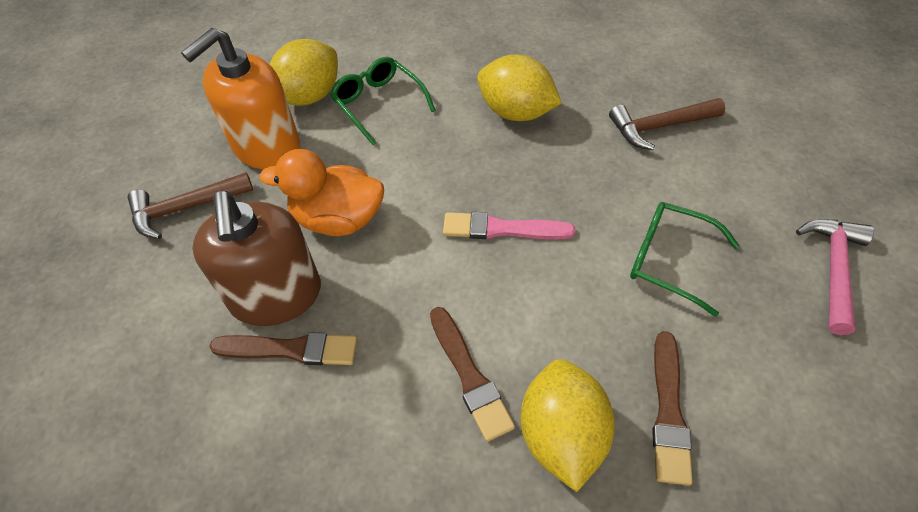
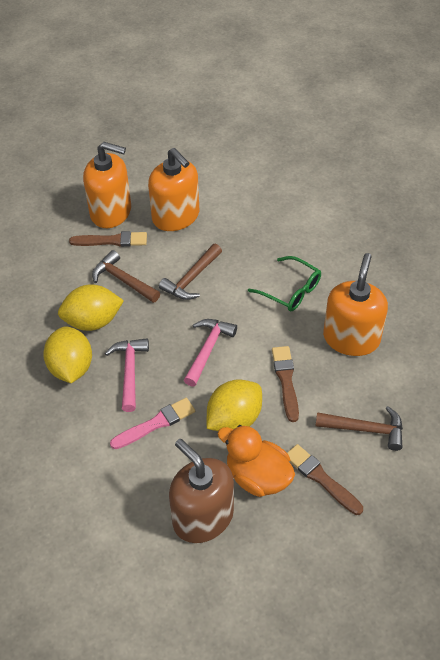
brown hammer: [128,172,253,239] [609,98,725,150] = 2 -> [92,250,160,303] [159,244,222,300] [315,406,403,451] = 3
green glasses: [330,57,436,145] [630,202,740,317] = 2 -> [248,256,321,311] = 1
orange soap dispenser: [181,28,300,170] = 1 -> [83,142,131,228] [148,148,199,231] [323,253,388,356] = 3
pink hammer: [796,219,874,335] = 1 -> [105,338,149,412] [184,319,237,387] = 2

